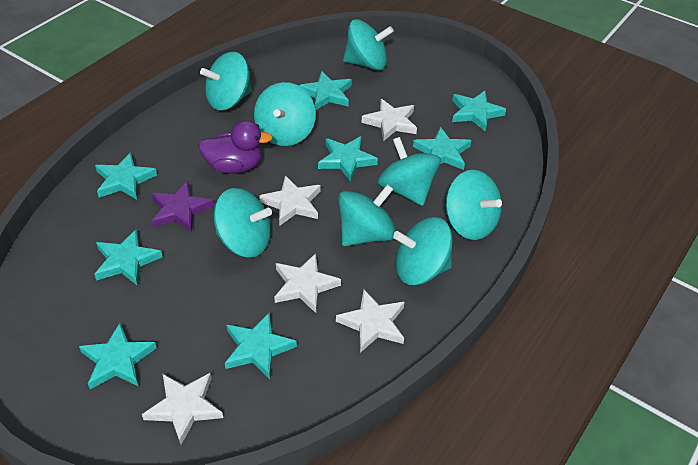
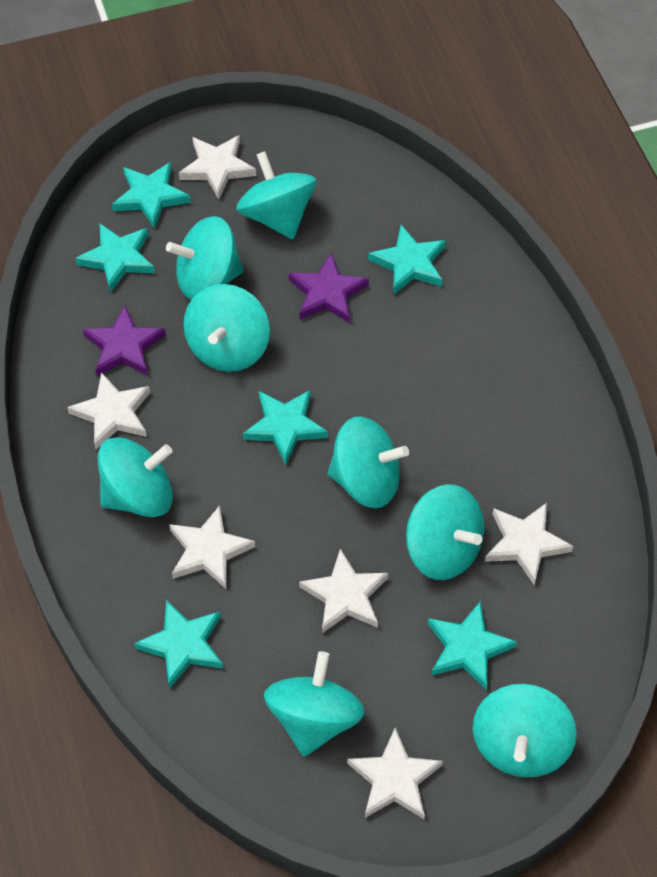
purple duck: [198,120,273,174] = 1 -> none = 0
purple star: [151,181,214,232] = 1 -> [83,306,166,376] [289,253,369,323] = 2
turquoise star: [79,323,157,389] [94,229,163,286] [95,152,157,199] [225,312,297,379] [299,71,352,110] [318,136,378,182] [413,127,472,170] [452,91,506,131] = 8 -> [75,223,155,292] [112,162,191,229] [134,600,223,688] [243,390,328,465] [368,225,446,295] [428,602,517,690] = 6
white star: [142,372,223,444] [259,175,321,226] [274,253,341,313] [336,289,404,353] [362,99,417,141] = 5 -> [67,372,150,449] [169,505,255,589] [179,135,256,199] [299,549,388,633] [347,728,443,819] [485,503,573,585] = 6

